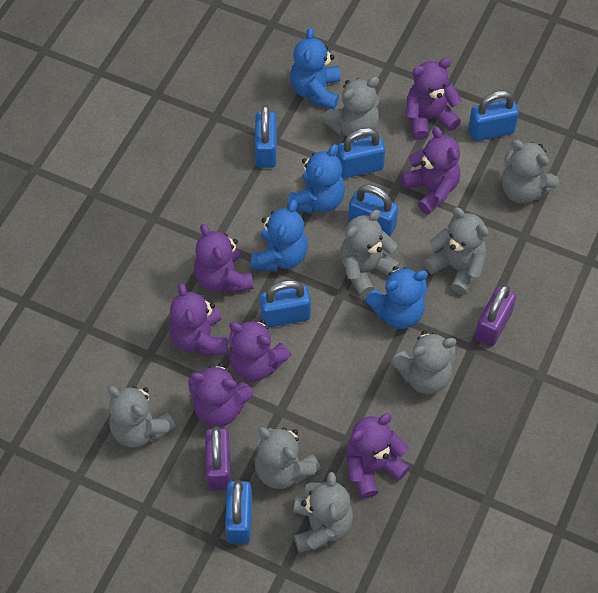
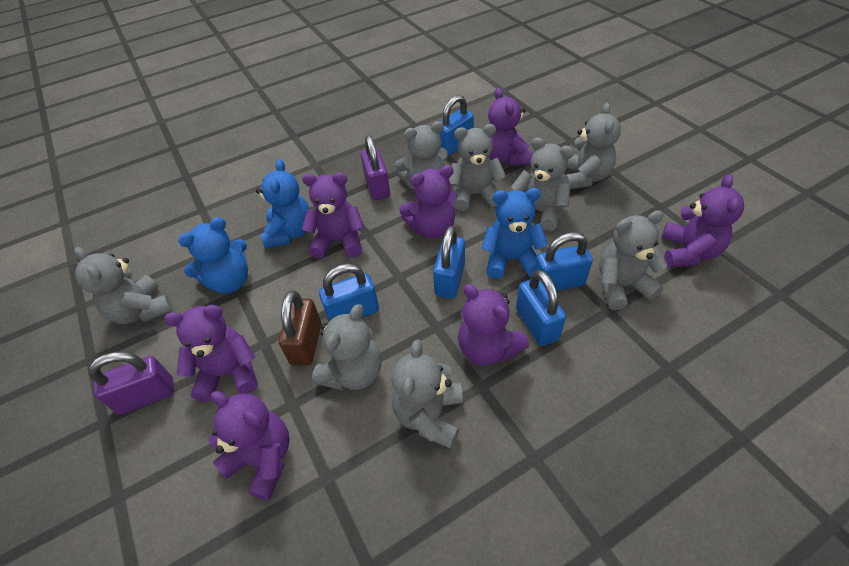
blue padlock: [225,480,252,544] [255,105,277,168] [260,280,311,328] [337,128,385,178] [348,185,398,237] [468,91,519,141] = 6 -> [319,264,379,322] [433,226,465,299] [439,95,474,156] [516,270,566,346] [534,232,593,291] = 5
blue teddy bear: [251,200,308,272] [287,144,345,214] [290,28,340,110] [365,266,428,329] = 4 -> [178,217,248,293] [256,159,310,249] [482,188,548,279] = 3
brown padlock: none = 0 -> [279,291,321,366] = 1

